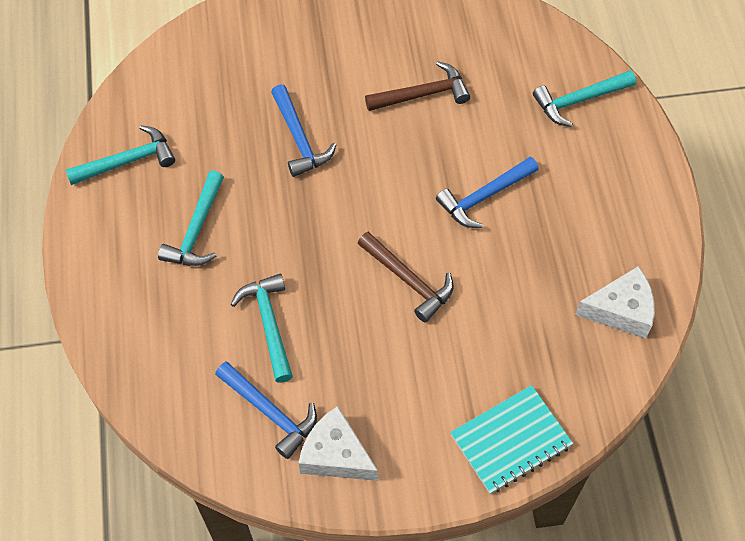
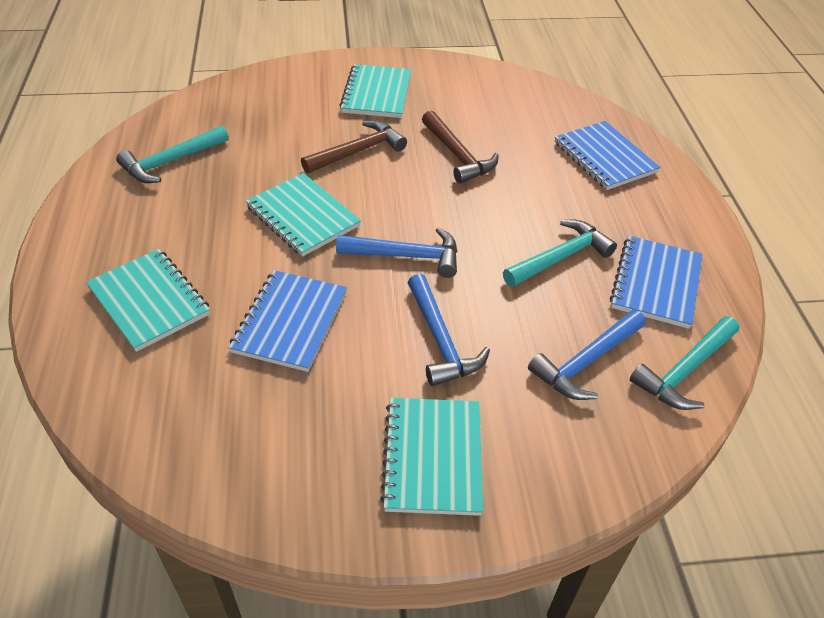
blue notebook: none = 0 -> [228,270,347,372] [555,121,660,190] [610,236,703,329] = 3
turquoise hammer: [66,125,175,185] [158,170,224,266] [231,274,293,383] [533,70,636,127] = 4 -> [116,125,229,183] [503,220,617,287] [630,316,740,410] = 3
turquoise notebook: [450,385,573,494] = 1 -> [86,249,210,352] [246,173,361,257] [339,64,411,118] [380,398,483,516] = 4
white cheese: [298,406,378,481] [575,266,655,339] = 2 -> none = 0

